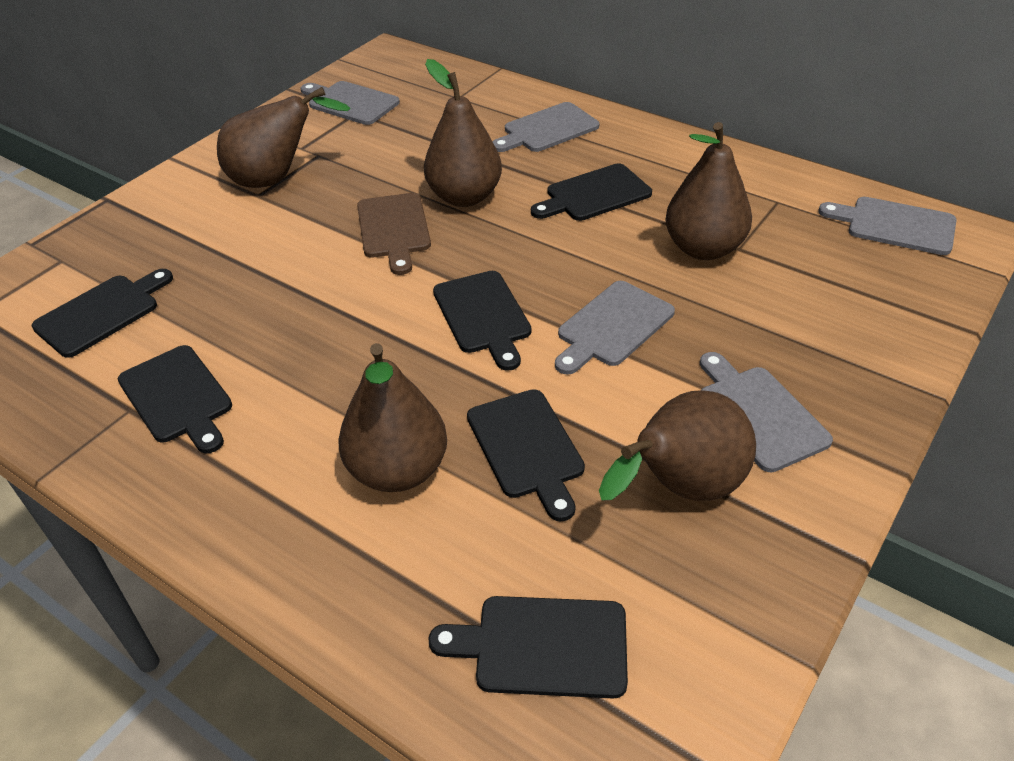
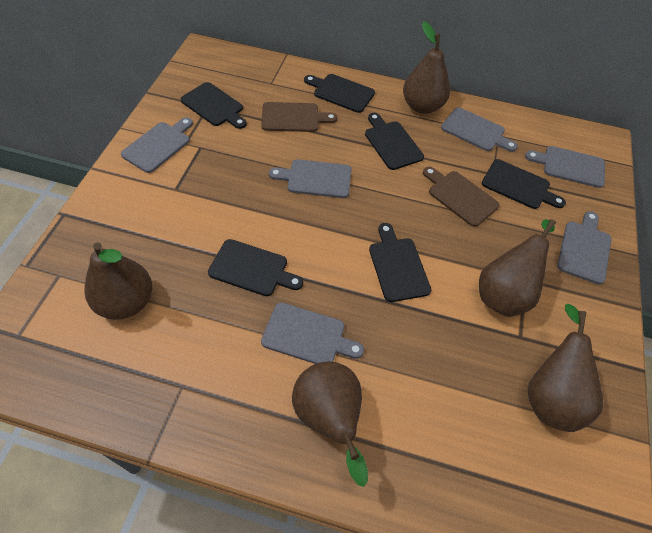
brown cutting board: [357,193,431,275] = 1 -> [261,102,337,132] [423,167,500,227] = 2
grey cutting board: [300,81,400,125] [492,102,599,152] [555,281,675,375] [700,352,833,472] [818,197,957,255] = 5 -> [121,117,193,173] [261,303,364,364] [269,159,352,198] [441,107,518,152] [525,146,605,188] [557,211,612,284] = 6

